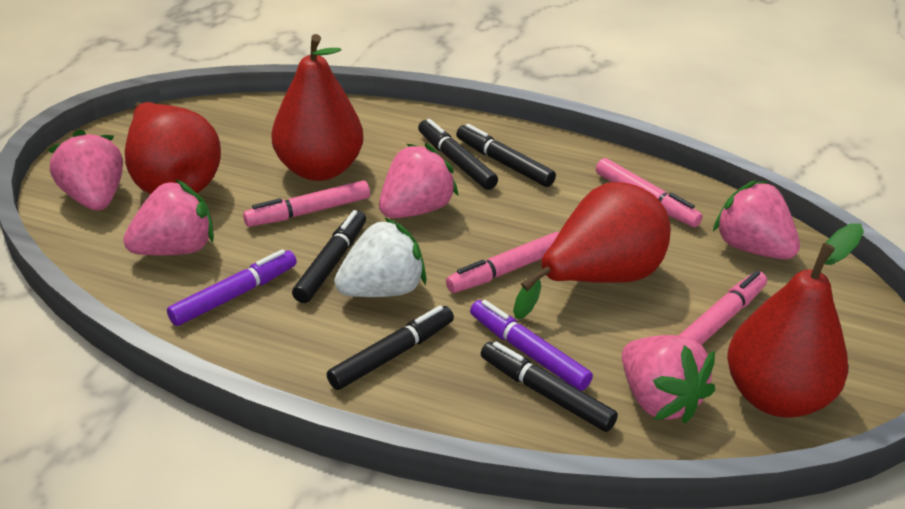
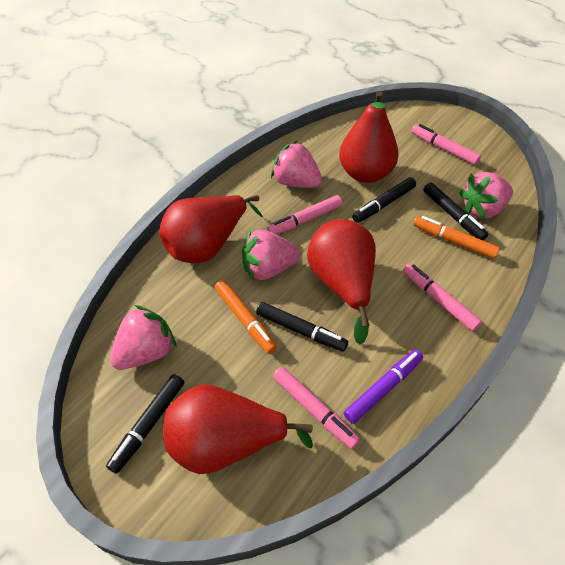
black marker: [292,210,366,303] [327,306,454,390] [418,119,498,190] [456,124,556,187] [481,341,618,432] = 5 -> [106,374,184,474] [256,302,348,351] [352,177,416,223] [423,182,488,240] = 4
orange marker: none = 0 -> [215,280,277,354] [413,216,500,259] = 2
pink strawberry: [47,129,123,211] [123,179,214,255] [379,143,459,218] [622,335,715,424] [713,180,800,259] = 5 -> [110,305,176,370] [242,230,300,281] [271,141,322,188] [459,172,513,219] = 4
purple marker: [167,249,297,326] [470,300,593,391] = 2 -> [344,349,423,424] = 1
white strawberry: [334,217,426,297] = 1 -> none = 0

